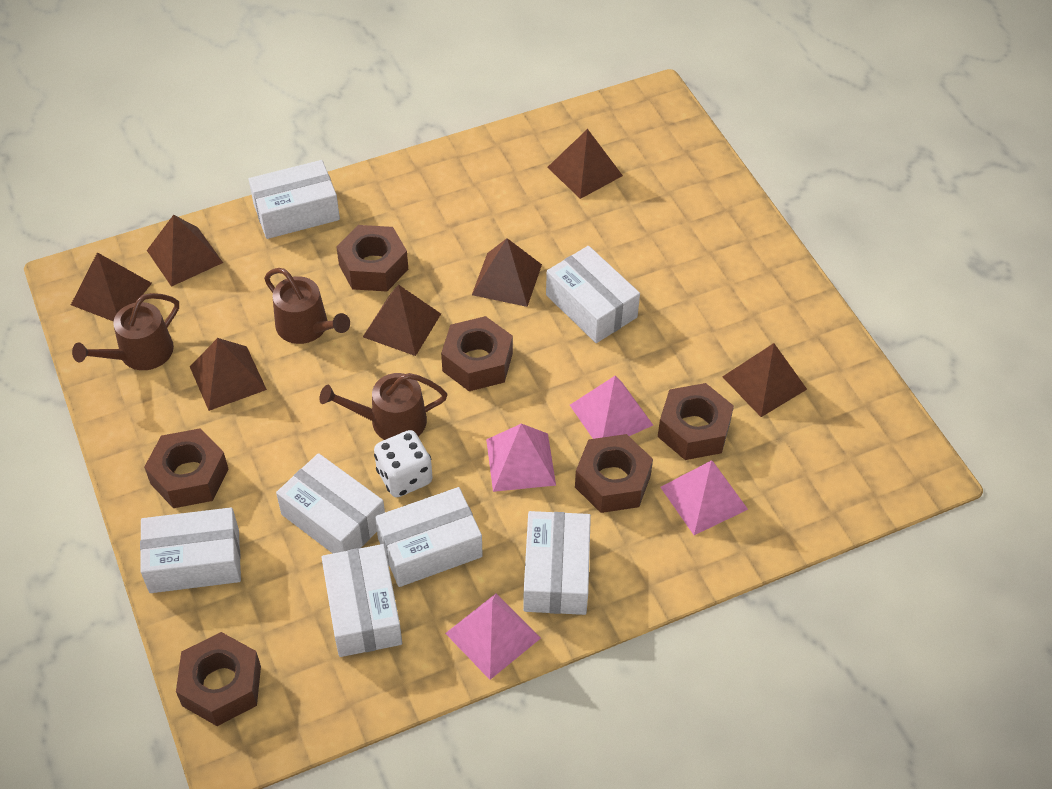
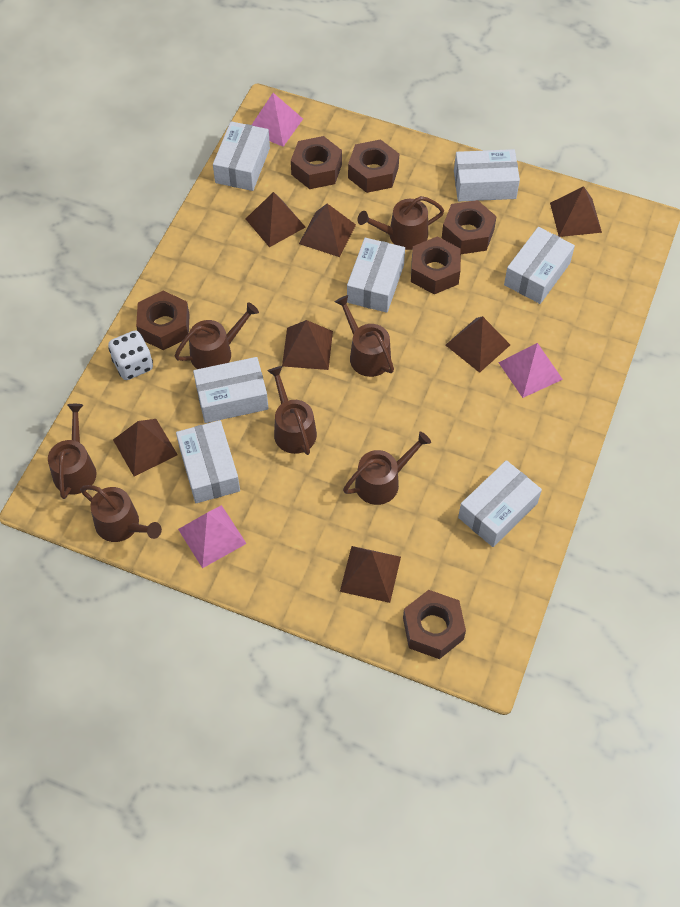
brown watering can: [72,293,179,370] [264,268,350,344] [320,373,447,440] = 3 -> [48,404,96,499] [80,485,162,542] [174,302,259,369] [268,366,317,455] [335,295,394,377] [343,432,431,505] [358,196,444,250] = 7
pink pyramid: [445,593,541,680] [486,424,556,492] [570,376,653,439] [660,460,748,535] = 4 -> [178,505,247,568] [252,93,303,147] [498,343,563,398] = 3

